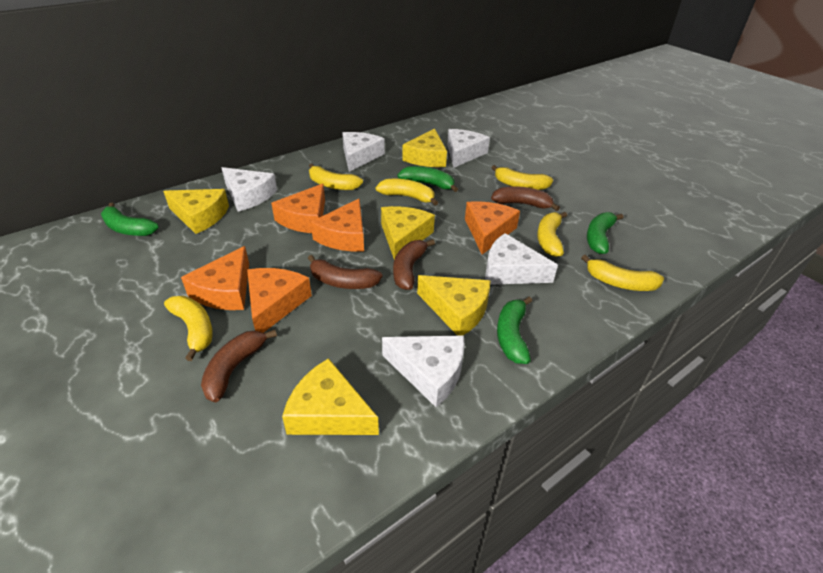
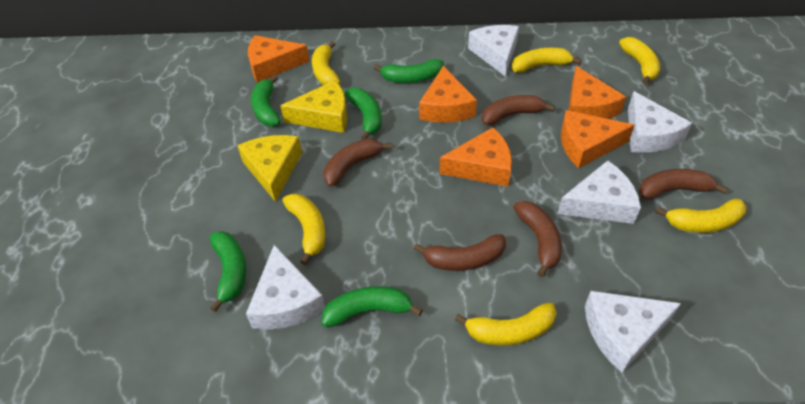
brown banana: [201,330,277,402] [308,255,383,289] [393,239,435,290] [491,186,560,211] = 4 -> [323,139,392,187] [414,234,506,271] [482,95,555,125] [513,201,562,277] [639,169,728,199] = 5
green banana: [101,203,159,236] [398,166,458,192] [497,297,532,364] [587,212,624,254] = 4 -> [210,231,246,312] [251,75,281,126] [322,286,423,327] [345,88,382,140] [374,59,444,83] = 5
yellow cheese: [163,189,229,234] [282,358,379,435] [381,206,435,260] [402,129,447,167] [417,275,491,336] = 5 -> [237,135,302,202] [280,80,347,133] = 2

